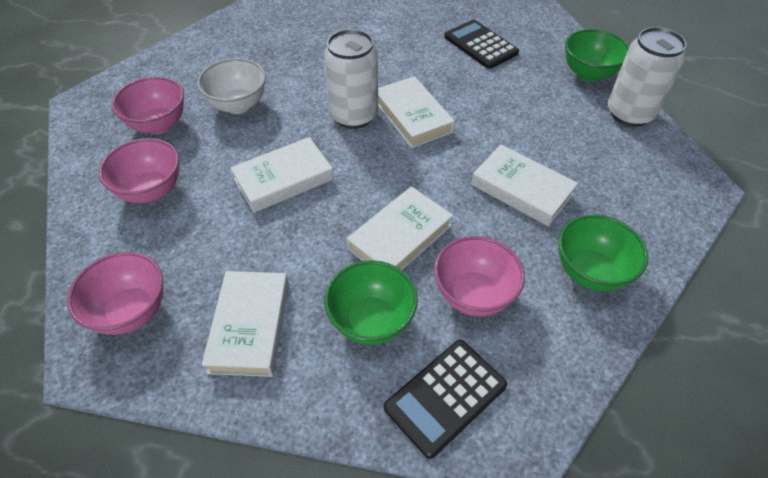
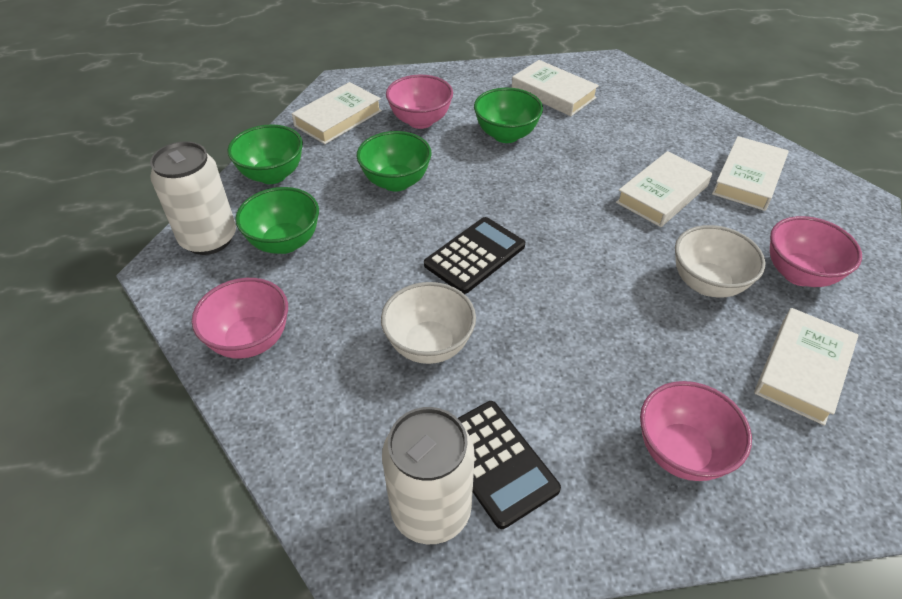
green bowl: [324,260,418,345] [558,214,648,291] [565,29,629,82] = 3 -> [227,124,303,184] [235,187,319,254] [357,131,432,192] [474,88,543,143] = 4
white bowl: [197,58,266,114] = 1 -> [381,282,476,364] [675,225,766,297] = 2

